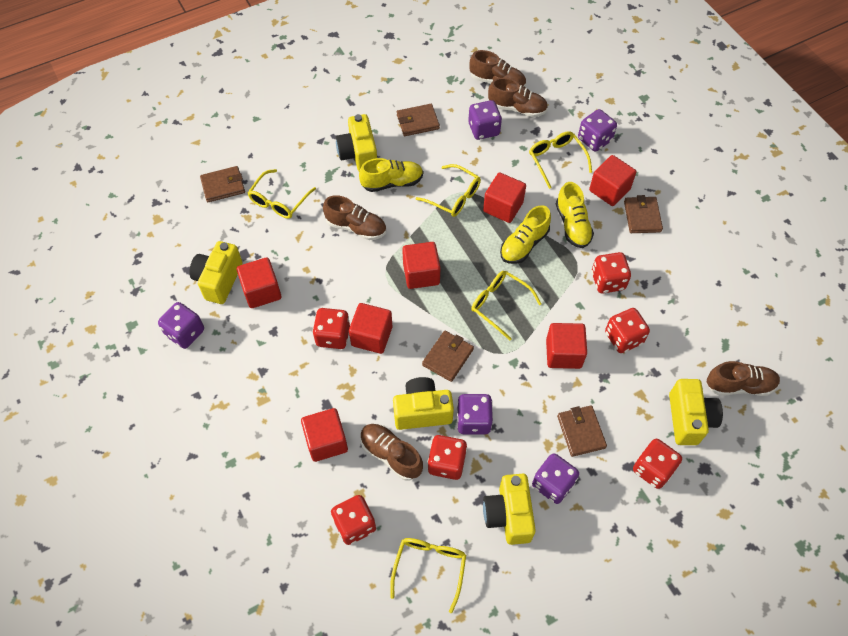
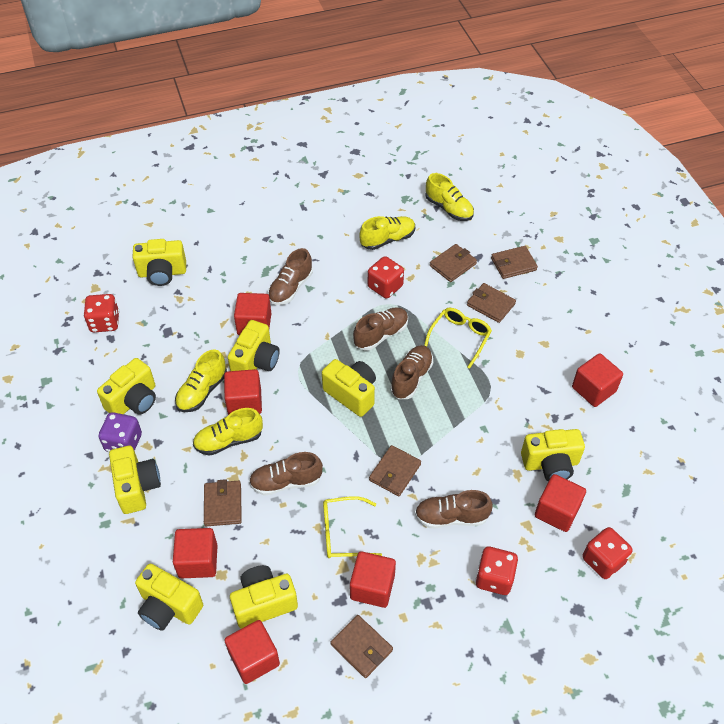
brown wallet: [200,166,245,202] [397,104,440,136] [422,331,474,382] [557,405,607,457] [624,195,663,233] = 5 -> [204,479,242,526] [330,615,393,678] [369,445,421,496] [430,244,477,282] [467,283,516,323] [491,246,538,279] = 6
purple dice: [158,302,204,349] [457,394,493,435] [468,100,502,140] [532,453,579,504] [578,109,617,151] = 5 -> [99,412,142,452] = 1
red dice: [313,308,350,349] [331,495,376,545] [427,435,467,480] [591,252,631,293] [605,308,650,353] [633,439,682,489] = 6 -> [83,294,119,332] [368,256,404,299] [475,547,518,595] [582,527,633,579] = 4
yellow camera: [189,241,242,304] [336,114,377,171] [393,377,454,430] [483,474,536,545] [669,379,723,445] = 5 -> [97,358,156,414] [109,446,161,514] [133,239,186,286] [135,564,203,631] [228,320,280,371] [230,565,298,629] [322,359,376,417] [521,429,585,482] = 8
yellow glasses: [248,169,316,219] [390,538,466,613] [416,164,481,217] [471,271,541,340] [529,131,592,189] = 5 -> [323,496,382,558] [424,308,492,369] = 2
yellow shoe: [359,158,423,192] [500,205,551,264] [556,182,594,248] = 3 -> [175,349,227,412] [193,408,263,456] [359,216,415,250] [425,173,474,221] = 4

